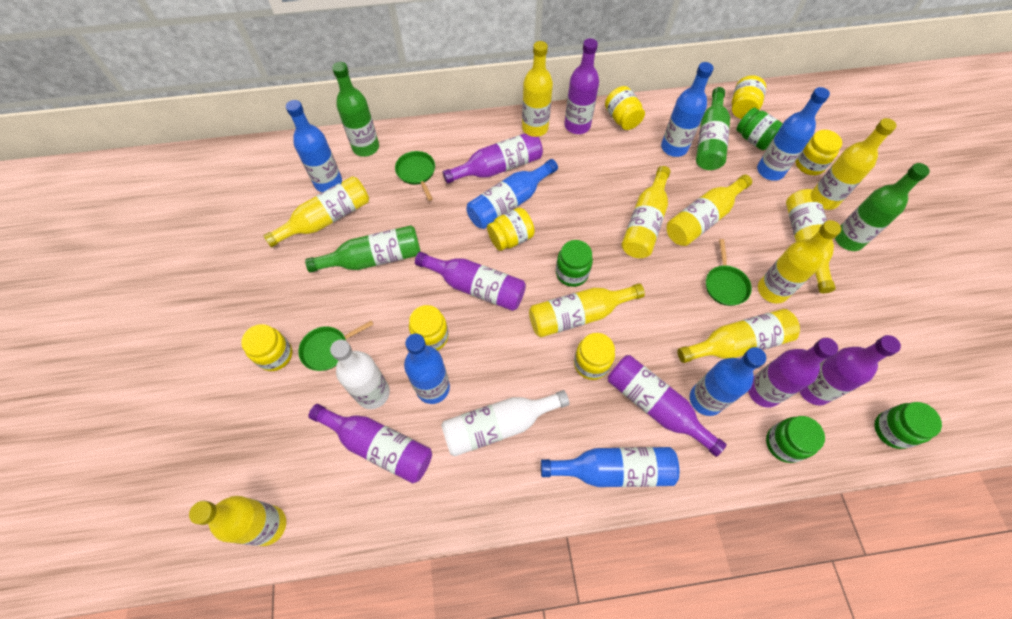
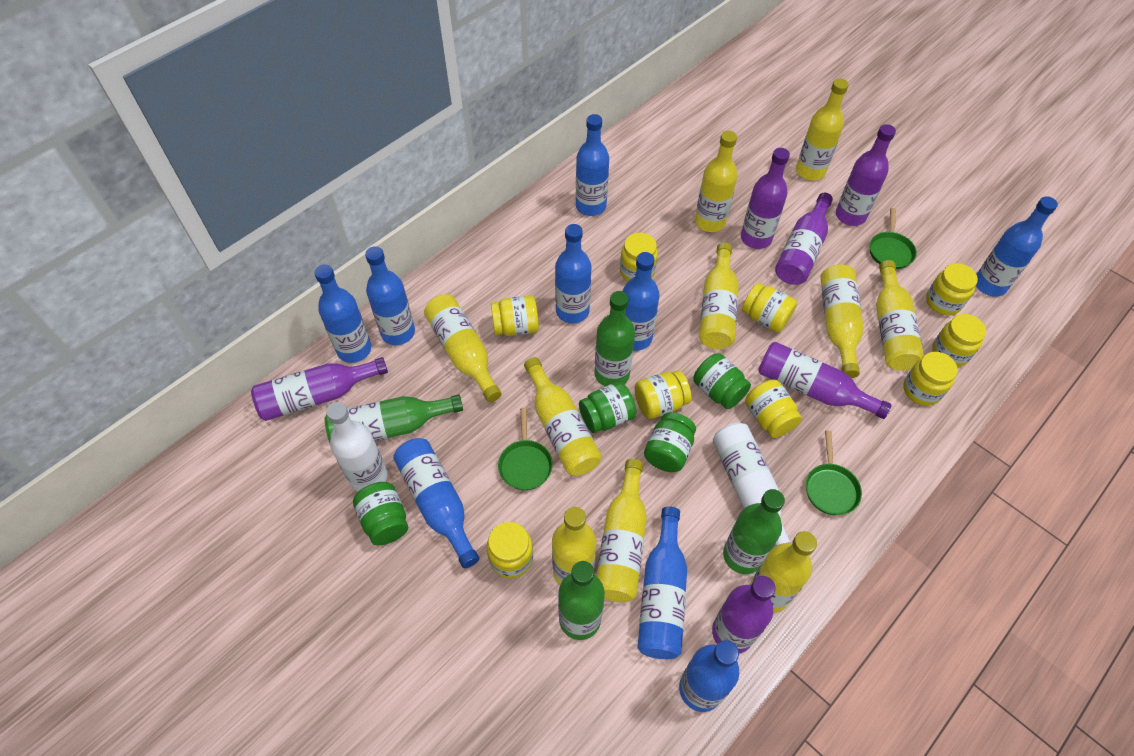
blue bottle: [286,100,342,192] [404,334,450,404] [466,159,558,229] [541,447,679,487] [661,62,714,157] [690,347,766,416] [757,87,830,181] = 7 -> [314,264,371,363] [365,246,415,345] [393,438,479,568] [555,224,591,323] [576,114,609,216] [623,252,660,351] [637,506,687,659] [679,640,739,712] [976,196,1058,297] = 9
purple bottle: [308,404,432,483] [415,252,526,311] [443,131,543,184] [564,38,599,134] [608,355,727,457] [748,338,838,408] [800,335,901,405] = 7 -> [251,357,388,421] [712,576,775,653] [741,148,790,249] [758,342,892,419] [775,193,833,285] [836,124,896,226] = 6
yellow jar: [241,324,292,371] [409,305,449,351] [487,207,535,251] [574,333,615,380] [605,86,645,130] [732,75,766,119] [795,130,842,175] = 7 -> [487,522,533,579] [491,295,539,336] [620,233,658,281] [635,370,691,419] [742,283,797,333] [745,380,802,438] [904,352,958,406] [926,263,978,315] [932,314,986,367] = 9

